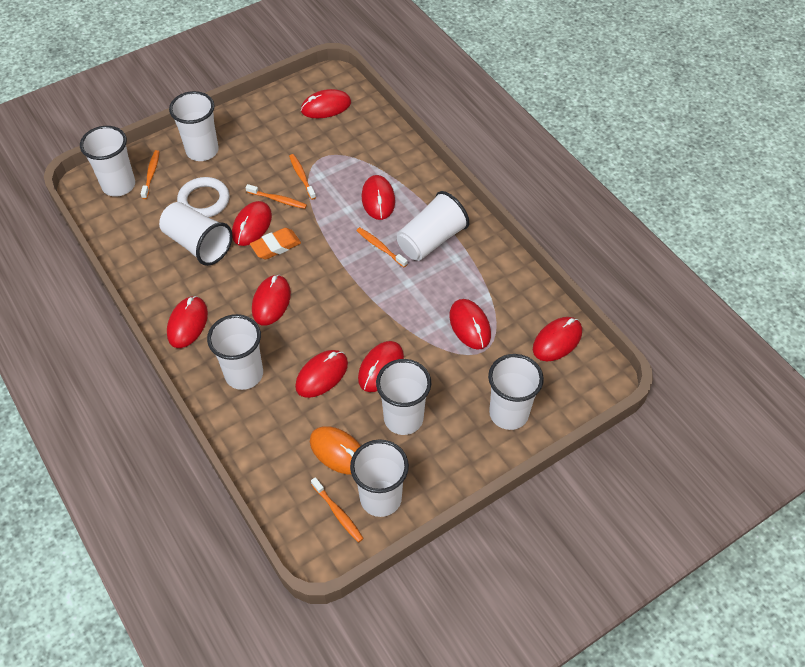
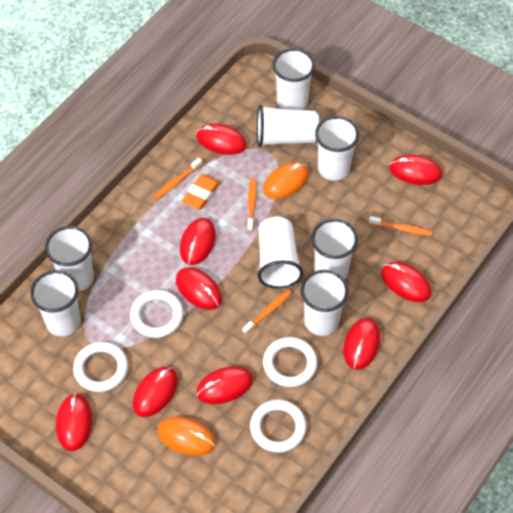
orange mouse: [310,426,361,475] = 1 -> [158,417,216,456] [263,162,309,199] = 2
orange toothbrush: [141,150,159,199] [245,184,307,209] [289,154,316,200] [311,477,364,543] [356,227,408,267] = 5 -> [153,158,202,200] [242,289,292,334] [247,178,257,232] [369,216,432,236] = 4
white ring: [177,177,229,218] = 1 -> [73,342,128,392] [130,290,184,338] [250,399,306,453] [263,337,318,387] = 4

